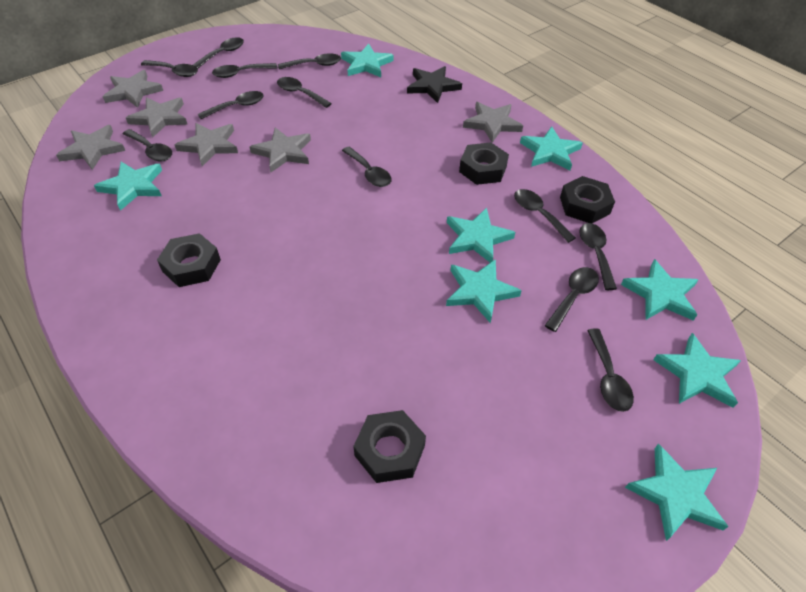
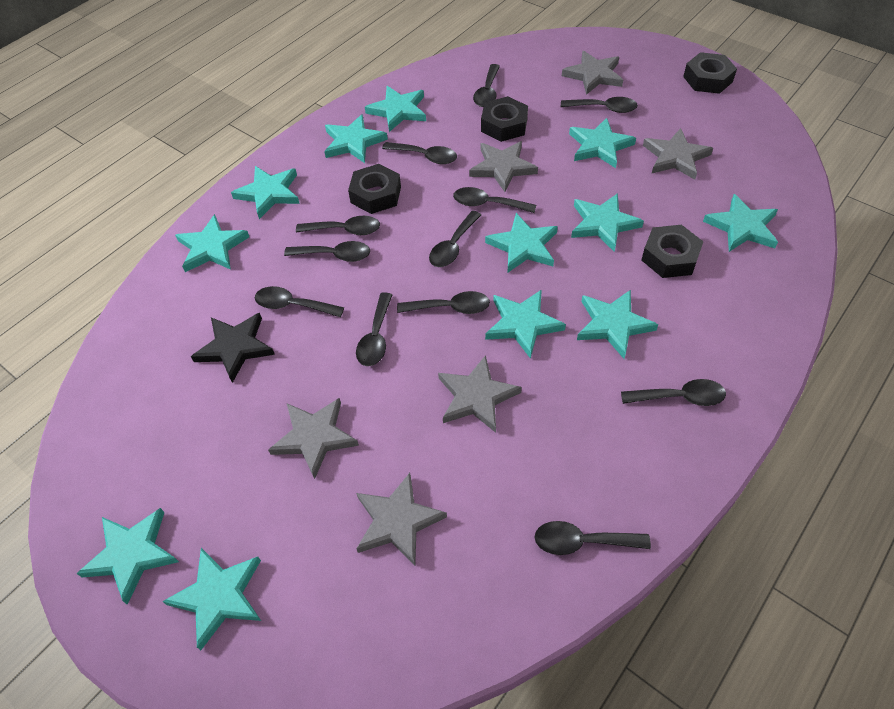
turquoise star: [94,162,162,211] [341,44,394,77] [446,259,522,323] [447,208,516,263] [520,126,583,170] [621,259,698,321] [625,443,729,541] [653,333,741,408] = 8 -> [76,508,179,605] [162,548,261,650] [175,214,249,272] [231,166,300,219] [324,114,388,163] [365,86,426,132] [485,213,558,273] [485,290,566,359] [569,118,636,168] [571,193,644,252] [577,290,658,359] [703,194,778,252] = 12

